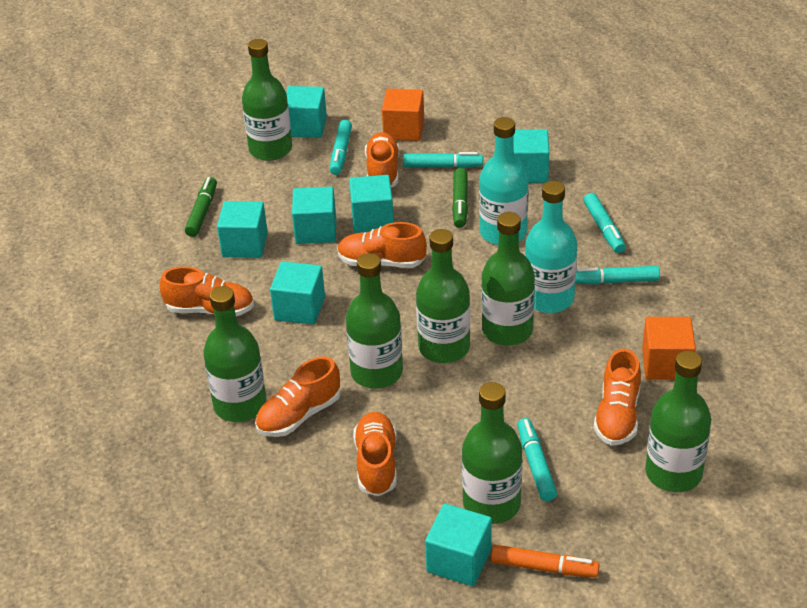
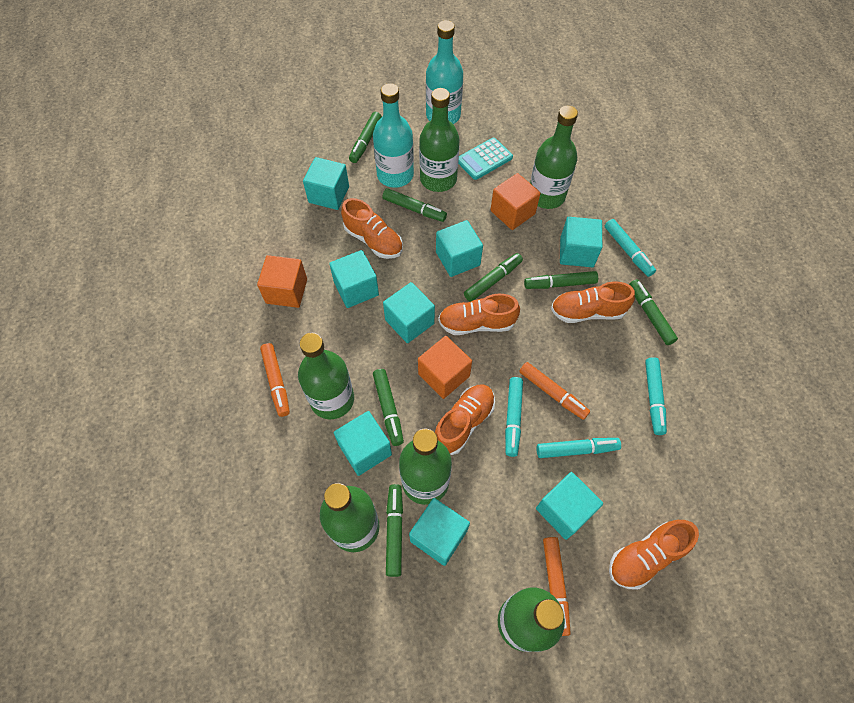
green bottle: [203,286,267,422] [242,39,292,161] [346,253,403,389] [416,229,470,363] [462,382,522,524] [481,212,535,346] [645,351,711,492] = 7 -> [298,333,354,419] [320,483,380,552] [399,428,452,505] [419,88,460,192] [498,587,565,652] [530,106,578,209] = 6
green marker: [185,177,217,237] [452,168,468,228] = 2 -> [349,112,382,163] [373,369,404,446] [382,188,447,222] [386,484,403,577] [464,253,523,302] [524,271,598,289] [629,279,678,345] = 7
orange cube: [382,89,424,141] [642,317,696,380] = 2 -> [257,255,307,308] [418,336,472,399] [491,173,541,230] = 3
orange marker: [491,545,600,578] = 1 -> [260,343,290,417] [519,362,590,420] [543,537,571,636] = 3
orange shoe: [160,266,254,316] [255,356,341,437] [337,222,427,268] [353,412,397,496] [365,132,399,187] [594,349,641,446] = 6 -> [341,198,403,259] [435,384,495,455] [439,294,520,335] [551,281,635,323] [609,520,699,590] = 5
turquoise calculator: none = 0 -> [458,138,513,180] = 1
turquoise cube: [217,201,268,258] [270,261,325,325] [286,86,327,138] [292,187,336,244] [349,175,394,233] [425,504,492,586] [513,129,549,183] = 7 -> [303,157,349,210] [329,250,379,308] [334,411,392,476] [383,282,435,343] [409,498,470,566] [436,220,483,277] [536,472,603,540] [560,217,602,267] = 8
turquoise marker: [330,120,352,175] [403,152,483,168] [517,418,557,501] [575,266,660,285] [584,193,626,253] = 5 -> [505,377,523,457] [536,438,621,458] [605,219,656,277] [645,357,667,435] = 4

